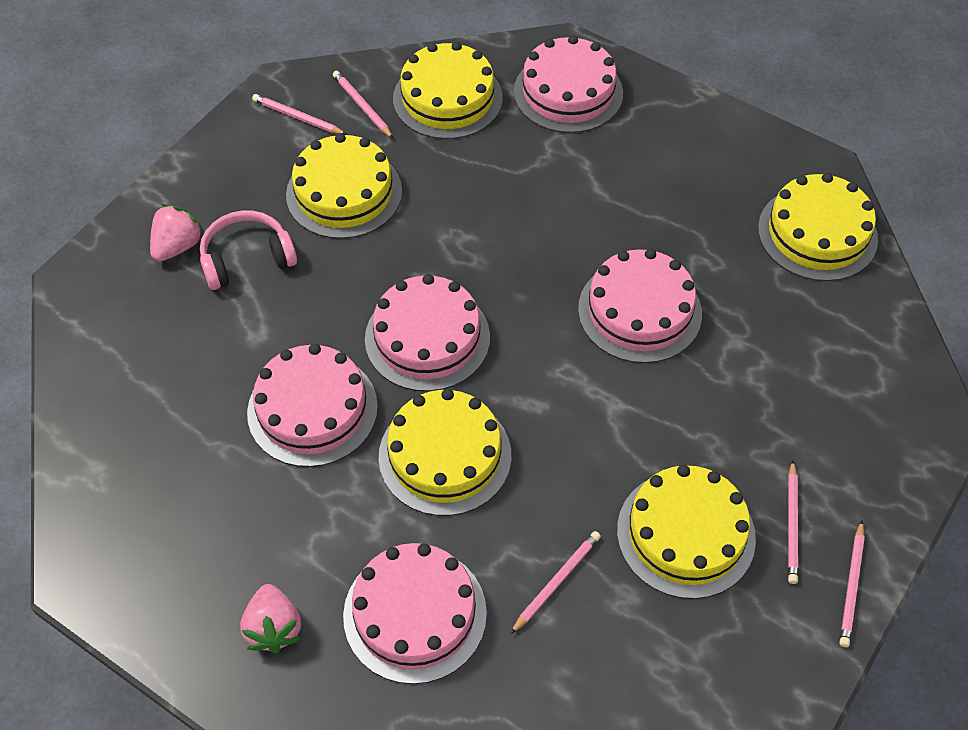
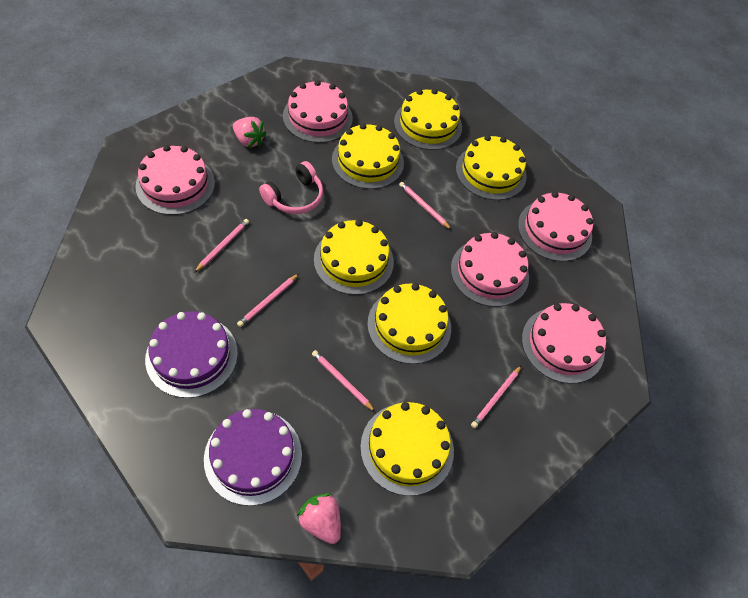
purple cake: none = 0 -> [145,311,238,398] [204,409,302,506] = 2
yellow cake: [286,133,402,239] [378,389,511,516] [393,42,503,139] [617,465,756,599] [758,173,878,281] = 5 -> [314,220,394,295] [332,123,404,189] [360,402,454,496] [367,283,451,364] [394,89,462,150] [456,135,527,200] = 6

